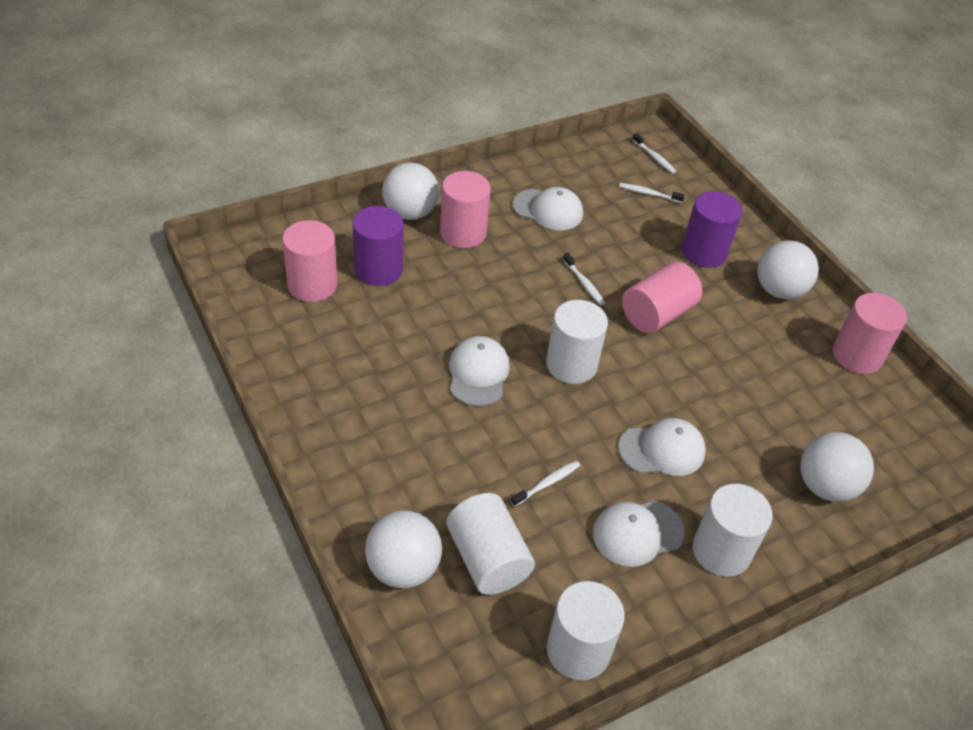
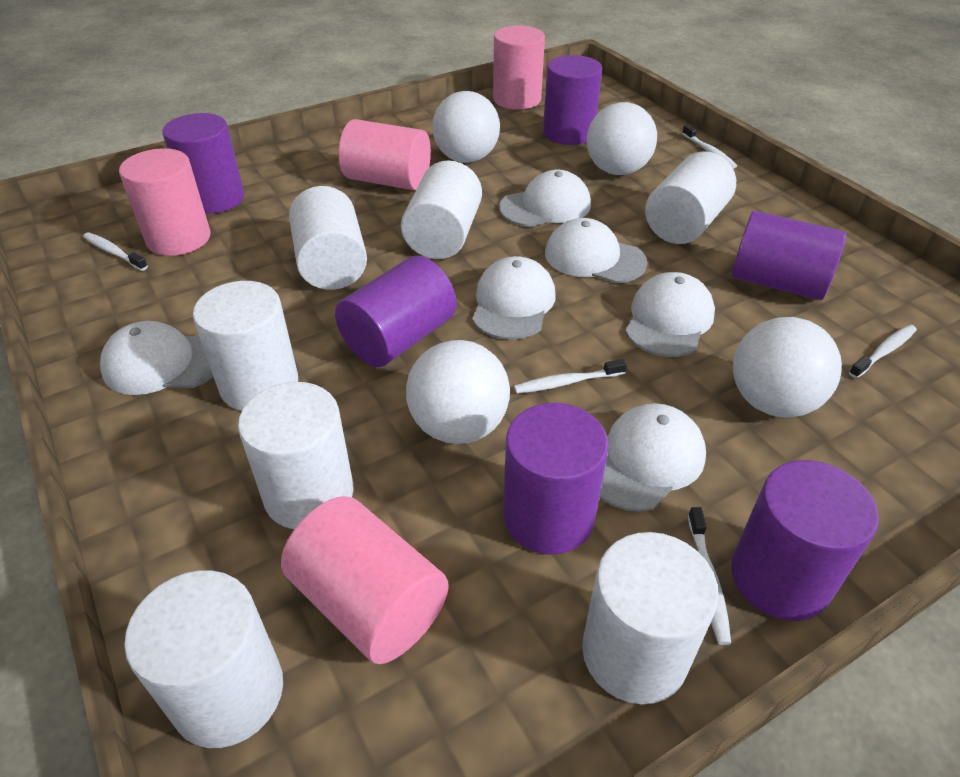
purple cylinder: [353,206,404,286] [682,191,742,268] = 2 -> [162,113,244,214] [335,256,456,367] [503,403,609,554] [543,55,602,145] [731,460,879,621] [732,211,846,300] = 6
white cap: [449,336,510,406] [513,187,583,230] [593,501,685,567] [618,418,706,476] = 4 -> [100,321,213,395] [472,256,555,340] [499,170,591,227] [545,218,647,283] [599,403,706,512] [625,272,715,357] = 6
white cylinder: [447,493,535,595] [546,300,608,384] [547,581,625,680] [693,484,773,577] = 4 -> [124,570,283,748] [193,281,298,411] [238,382,354,529] [289,186,367,290] [401,160,482,259] [582,532,719,704] [645,151,736,244] = 7
white toothbrush: [511,461,580,506] [563,253,605,305] [619,183,685,203] [632,133,677,174] = 4 -> [83,232,148,271] [514,359,627,394] [682,125,737,169] [688,507,731,645] [849,325,917,378] = 5

